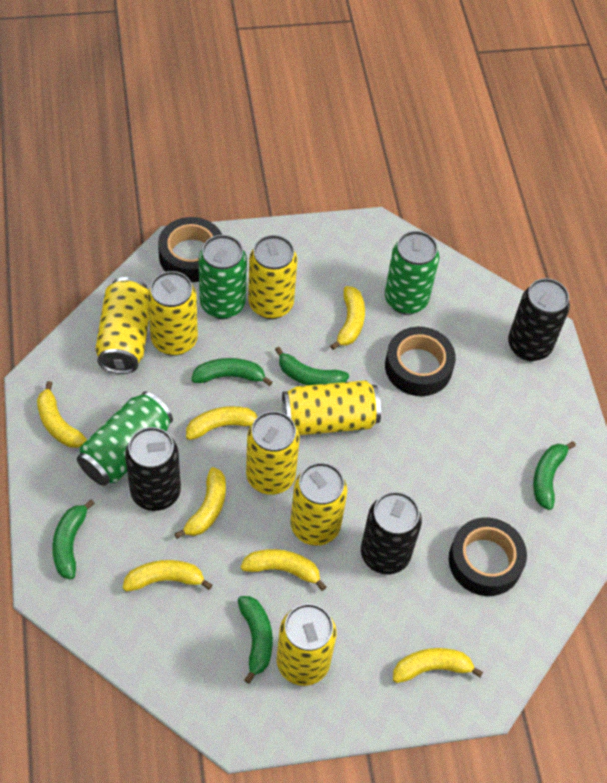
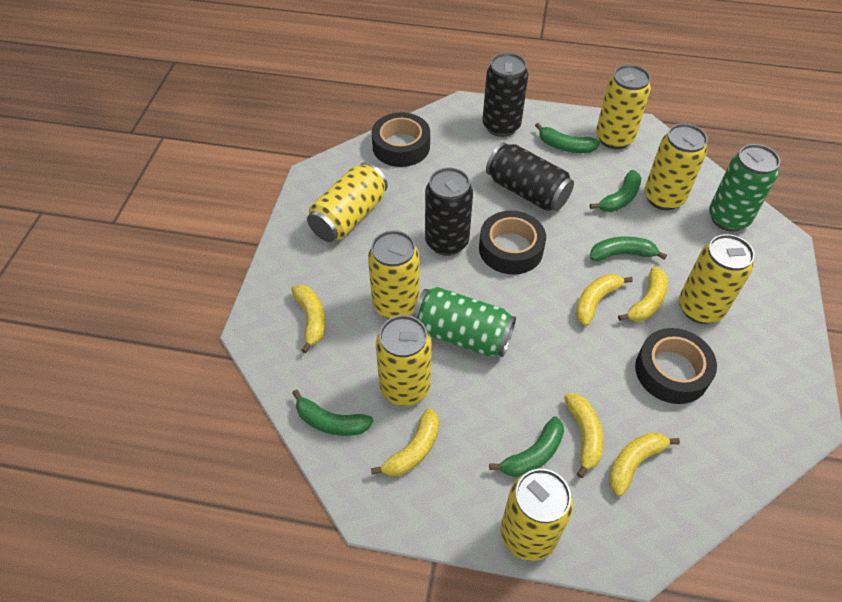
green can: [77,391,173,486] [198,235,247,319] [385,231,440,315] = 3 -> [413,287,516,357] [709,144,780,232] = 2
yellow banana: [37,381,87,448] [123,560,212,591] [174,467,226,539] [186,406,258,440] [240,549,326,591] [330,286,365,350] [393,648,483,683] = 7 -> [291,285,325,353] [371,408,439,476] [564,394,604,478] [576,274,633,326] [609,432,680,496] [618,267,668,322] = 6

